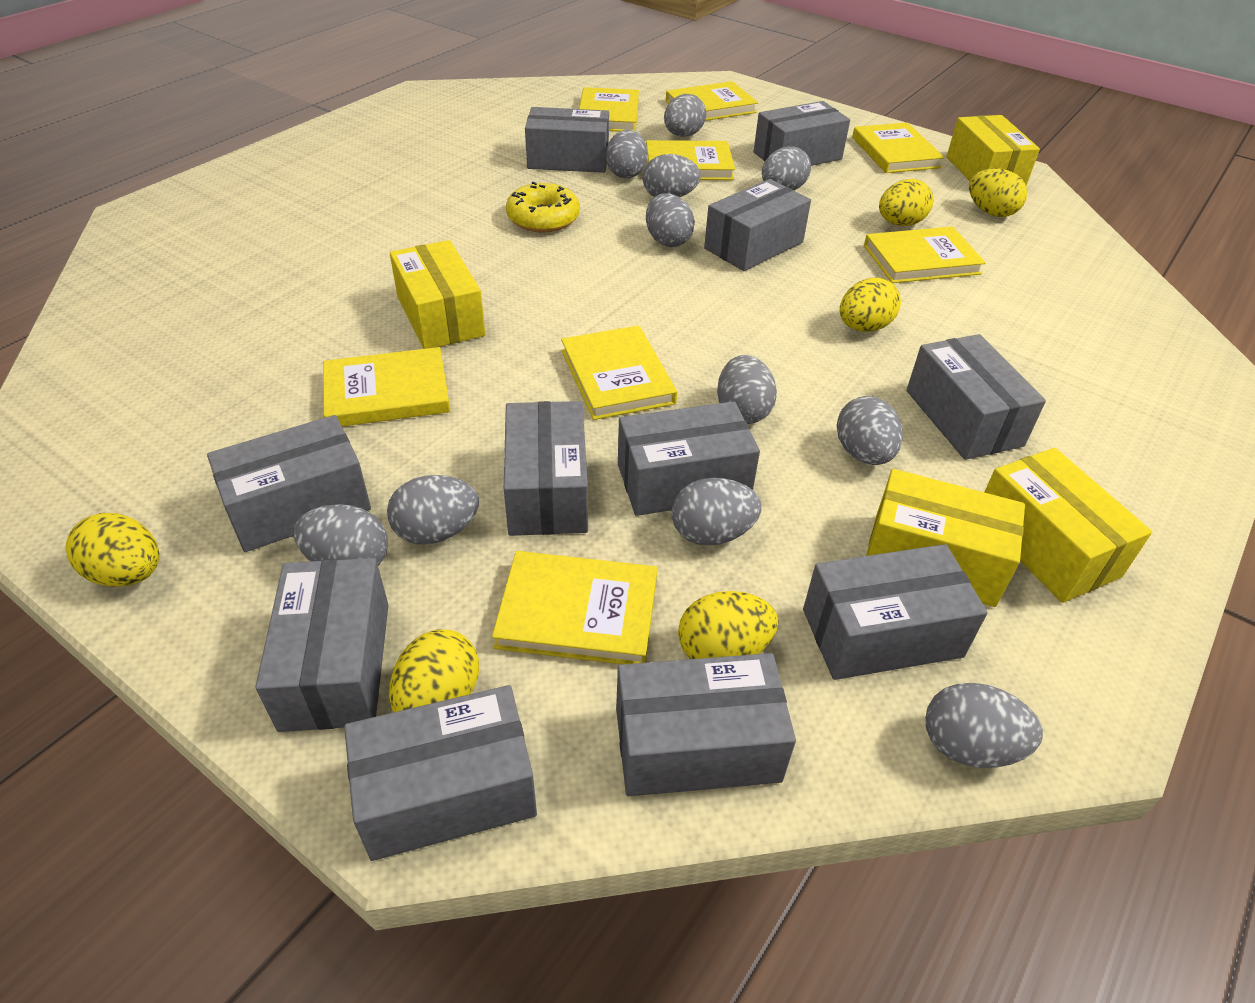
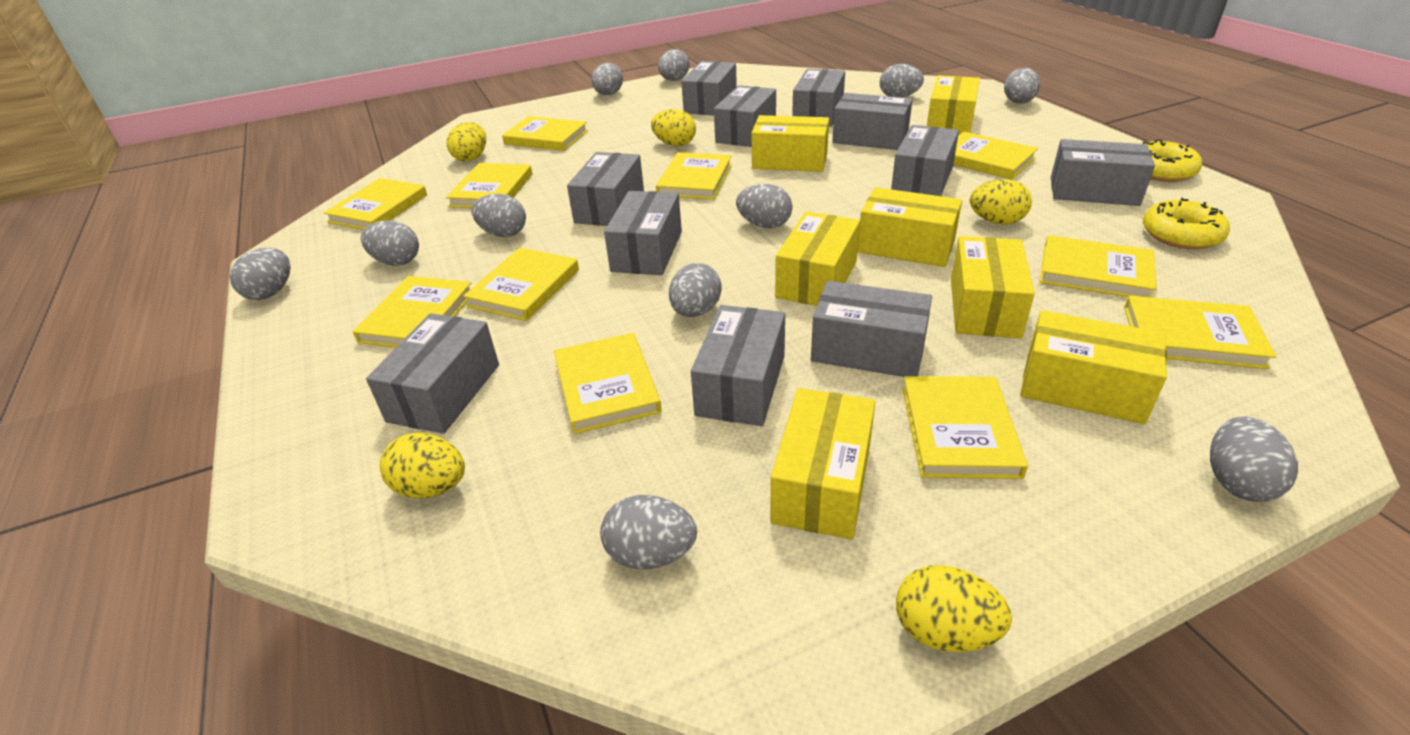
yellow book: [323,347,450,426] [492,551,657,664] [561,325,677,420] [579,87,639,132] [646,140,735,180] [666,81,758,121] [852,122,944,173] [864,226,986,283] = 8 -> [324,178,427,230] [353,276,471,348] [446,163,532,208] [463,248,579,321] [502,116,588,151] [554,333,662,434] [656,152,732,200] [902,376,1028,479] [953,132,1038,180] [1040,235,1157,297] [1124,296,1276,369] = 11
yellow box: [390,240,485,349] [866,469,1025,607] [947,115,1040,186] [985,448,1152,603] = 4 -> [751,115,829,172] [770,388,875,540] [775,212,860,306] [857,187,962,267] [927,75,980,136] [951,236,1035,338] [1020,310,1167,424] = 7
yellow donut: [506,182,580,232] = 1 -> [1141,139,1202,182] [1143,197,1230,250] = 2
yellow egg: [66,513,160,587] [389,629,479,712] [678,591,778,659] [840,278,901,332] [879,179,934,226] [969,168,1027,217] = 6 -> [380,433,465,499] [447,122,486,162] [651,109,696,146] [896,565,1012,652] [970,179,1032,225] = 5

